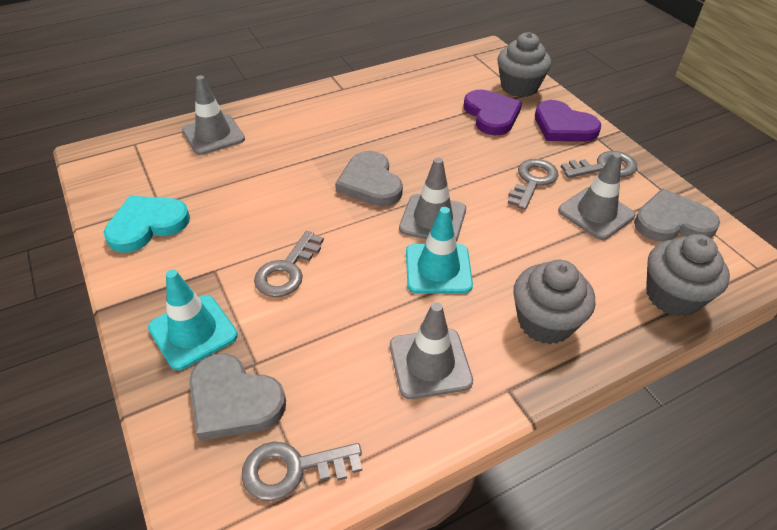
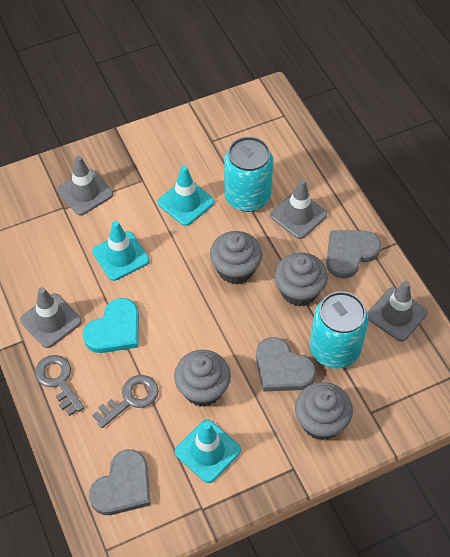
grey cupcake: [497,32,551,97] [513,260,595,344] [646,234,730,317] = 3 -> [174,350,231,407] [210,231,262,284] [275,252,328,306] [295,382,353,440] = 4
grey key: [242,442,362,501] [254,231,324,297] [508,159,559,210] [561,151,637,178] = 4 -> [35,355,84,416] [92,375,159,428] = 2
purple heart: [463,90,522,135] [535,100,601,142] = 2 -> none = 0
turquoise can: none = 0 -> [224,137,273,212] [310,291,369,368] = 2
turquoise traffic cone: [148,270,238,370] [406,207,473,294] = 2 -> [92,221,150,281] [158,166,214,226] [175,420,241,483] = 3

